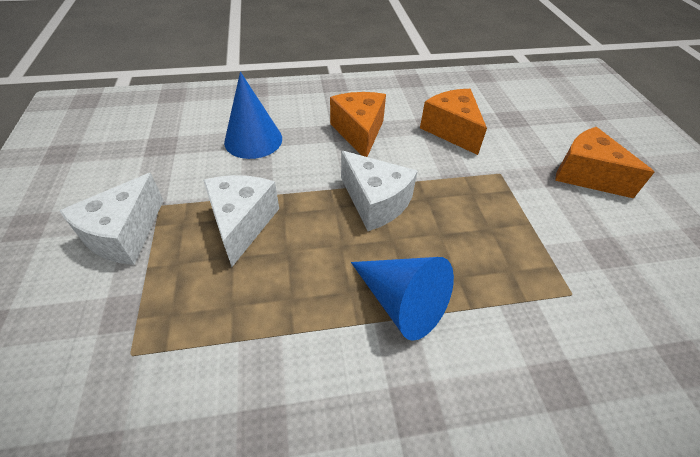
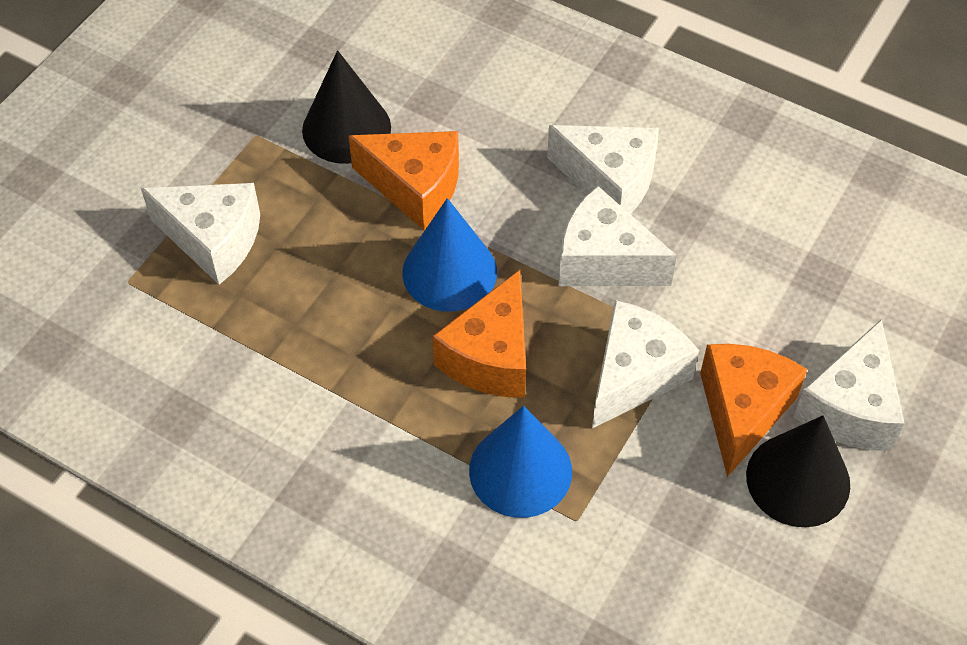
black cone: none = 0 -> [302,50,391,164] [746,415,850,527] = 2
white cheese: [60,173,164,265] [203,175,279,267] [341,151,418,231] = 3 -> [141,183,260,285] [547,125,659,214] [558,186,677,286] [592,300,699,428] [793,319,905,451] = 5

